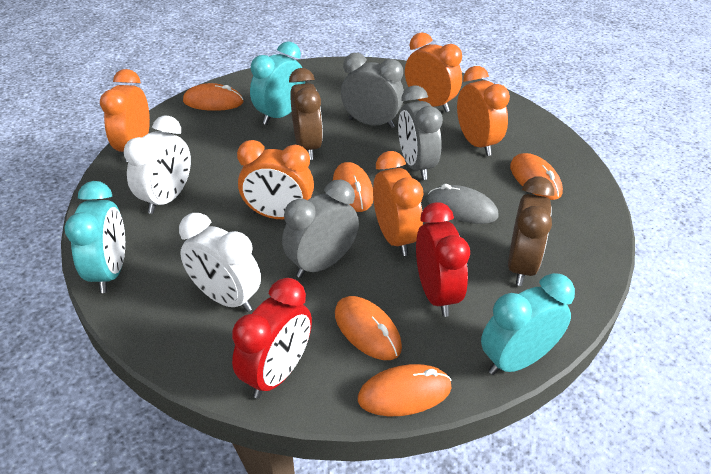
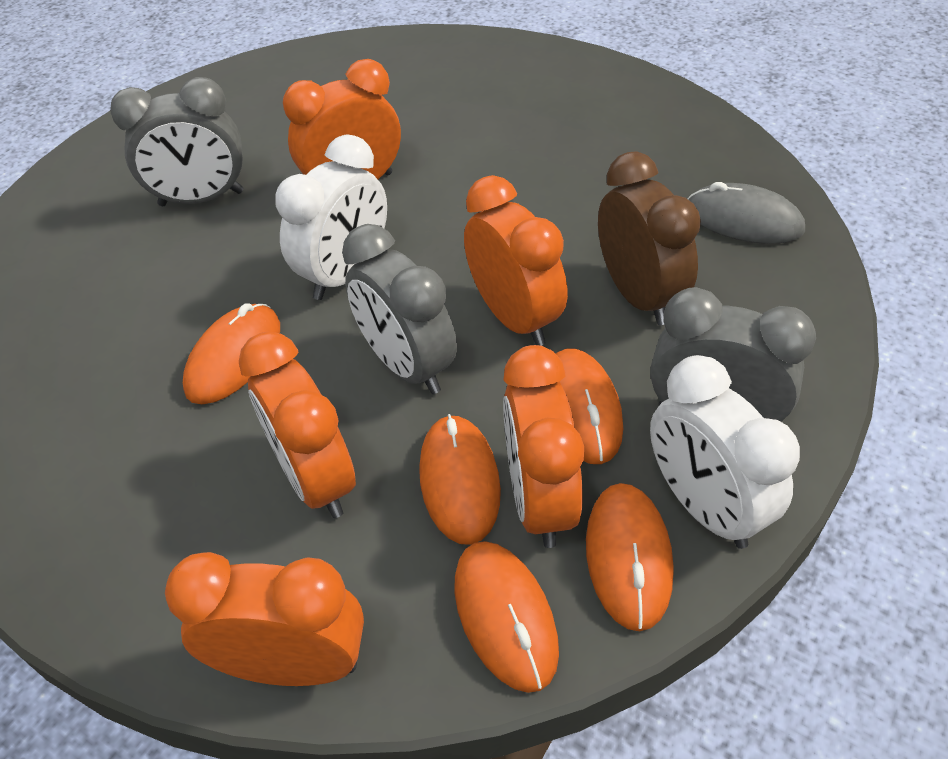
brown clock: [289,68,323,160] [508,177,554,286] = 2 -> [598,151,701,325] = 1
red clock: [232,278,312,398] [416,202,470,317] = 2 -> none = 0
turquoise clock: [65,181,125,293] [250,41,305,125] [481,273,575,375] = 3 -> none = 0

